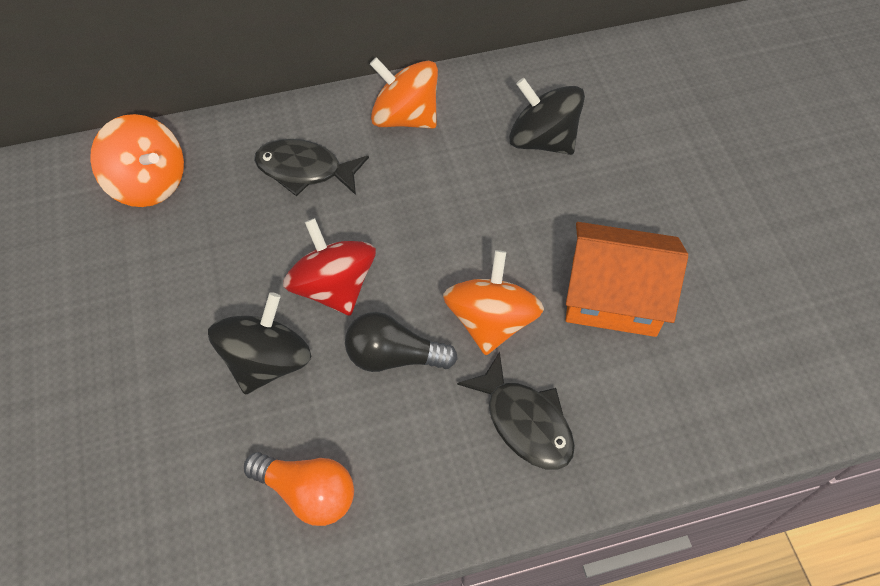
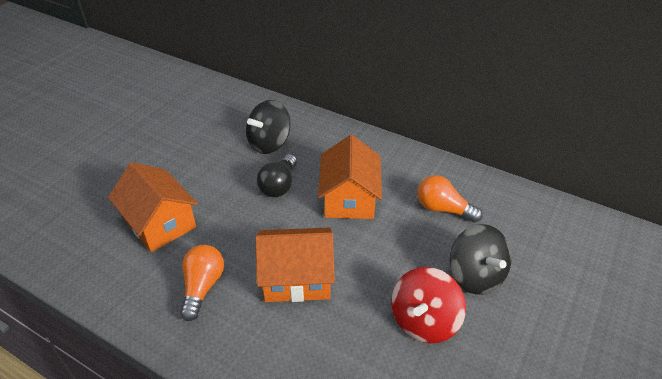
black fish: [254,139,369,196] [457,352,575,470] = 2 -> none = 0
orange house: [566,222,688,337] = 1 -> [108,162,198,252] [255,227,335,302] [318,135,382,219] = 3
orange light bulb: [244,452,354,526] = 1 -> [180,245,224,321] [417,175,483,222] = 2
orange spinning top: [90,114,184,207] [370,57,438,128] [443,250,544,355] = 3 -> none = 0

